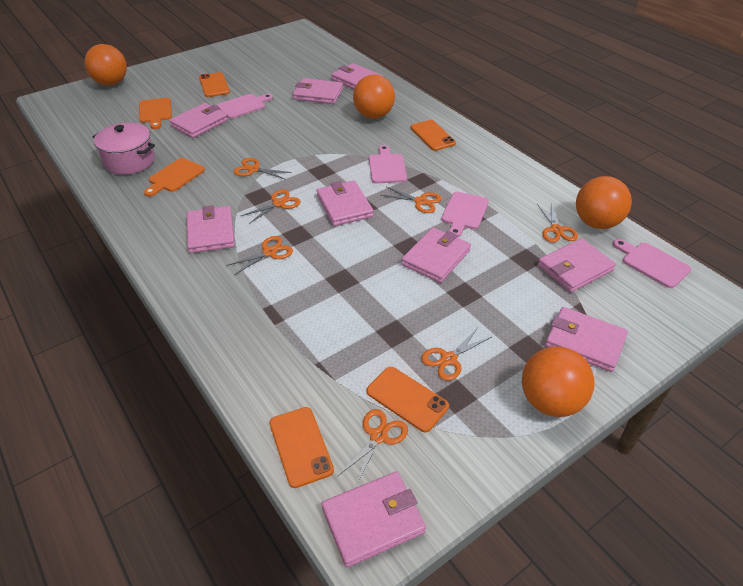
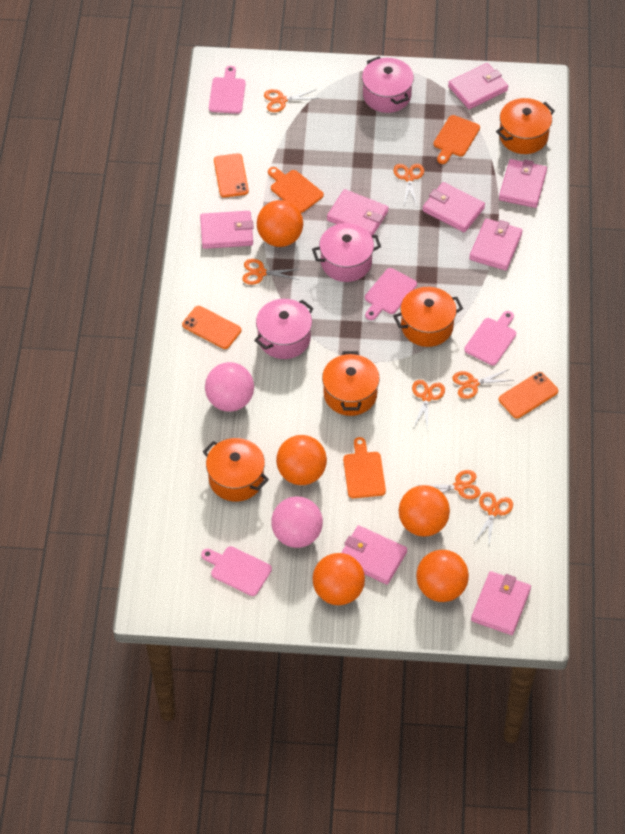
orange ball: [85,44,127,85] [353,75,395,119] [522,346,595,417] [576,176,632,229] = 4 -> [257,200,303,247] [276,435,327,485] [313,553,365,605] [398,485,450,536] [416,550,469,602] = 5
orange cutting board: [139,98,172,129] [144,158,205,197] = 2 -> [268,167,324,213] [343,437,386,498] [434,115,480,164] = 3
orange phone: [199,72,230,97] [270,407,334,488] [367,367,449,432] [410,120,456,151] = 4 -> [182,306,241,349] [214,153,249,198] [499,372,558,419] = 3
orange pot: none = 0 -> [203,438,269,501] [322,351,380,416] [393,287,463,347] [496,98,555,154] = 4
pink ball: none = 0 -> [205,362,254,412] [272,496,323,548] = 2
pink pot: [93,122,155,175] = 1 -> [254,299,314,359] [312,223,381,282] [362,56,414,113] = 3
pink wallet: [169,103,228,138] [187,205,235,253] [293,78,343,104] [317,181,374,226] [321,471,426,567] [331,63,383,89] [401,228,471,283] [538,238,616,292] [545,307,628,372] = 9 -> [200,211,254,249] [327,189,389,235] [341,525,407,585] [423,182,485,232] [448,63,508,109] [469,218,523,271] [471,571,531,635] [499,159,547,208] = 8

